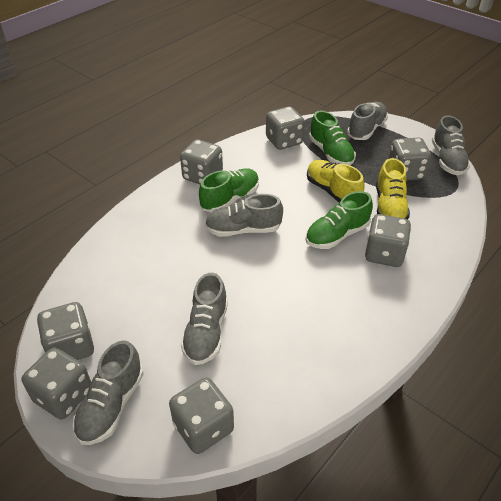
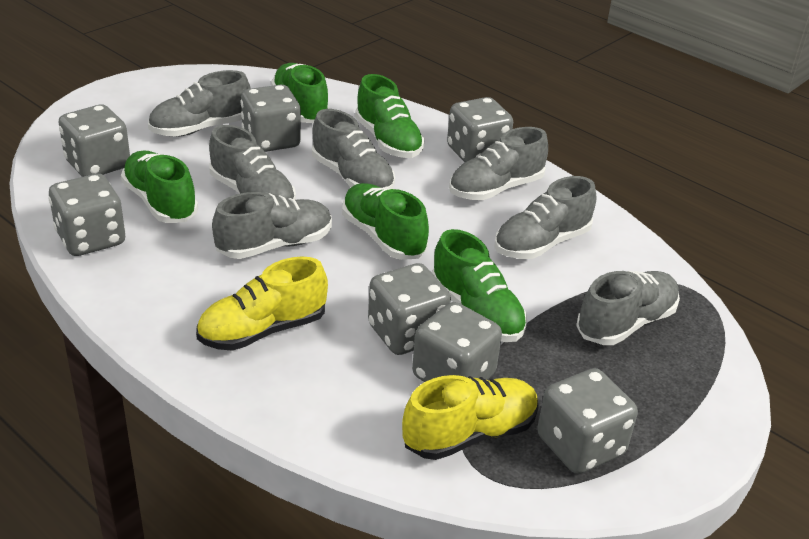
green shoe: [199,168,259,212] [305,191,373,249] [309,111,356,165] = 3 -> [121,151,198,223] [271,63,330,123] [342,183,429,260] [355,74,425,158] [432,229,527,342] = 5
grey shoe: [73,340,144,445] [181,273,228,365] [205,194,283,237] [347,102,388,140] [432,115,471,175] = 5 -> [148,70,251,137] [209,125,296,200] [212,192,332,259] [312,109,395,188] [449,127,548,200] [494,176,596,259] [576,270,680,345] = 7

